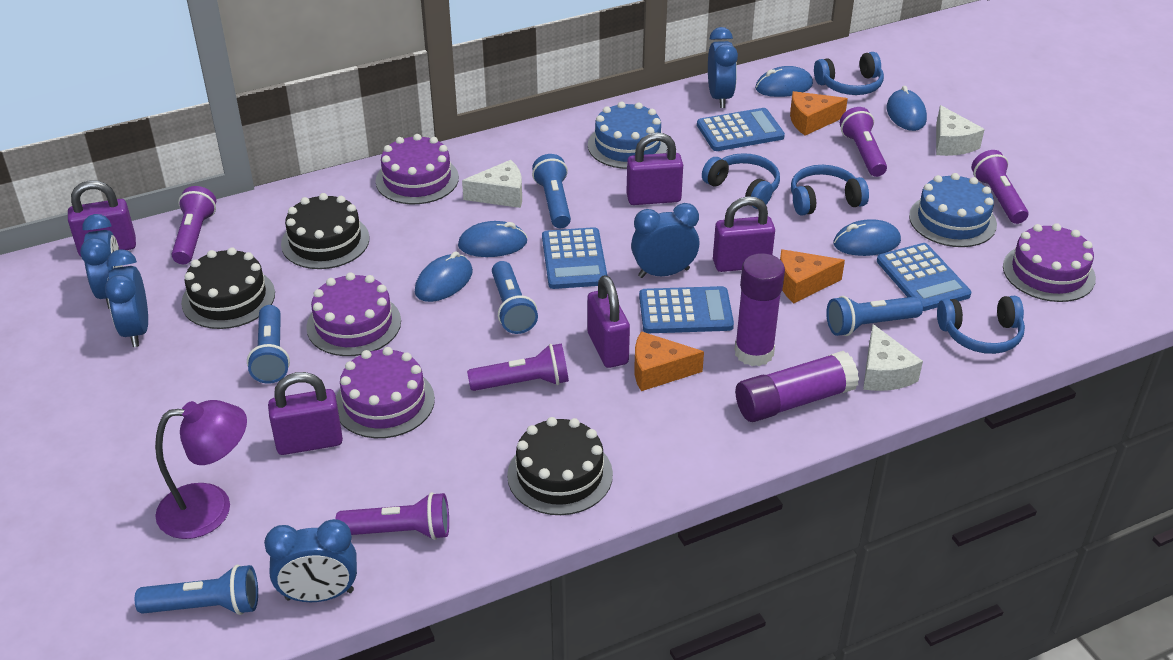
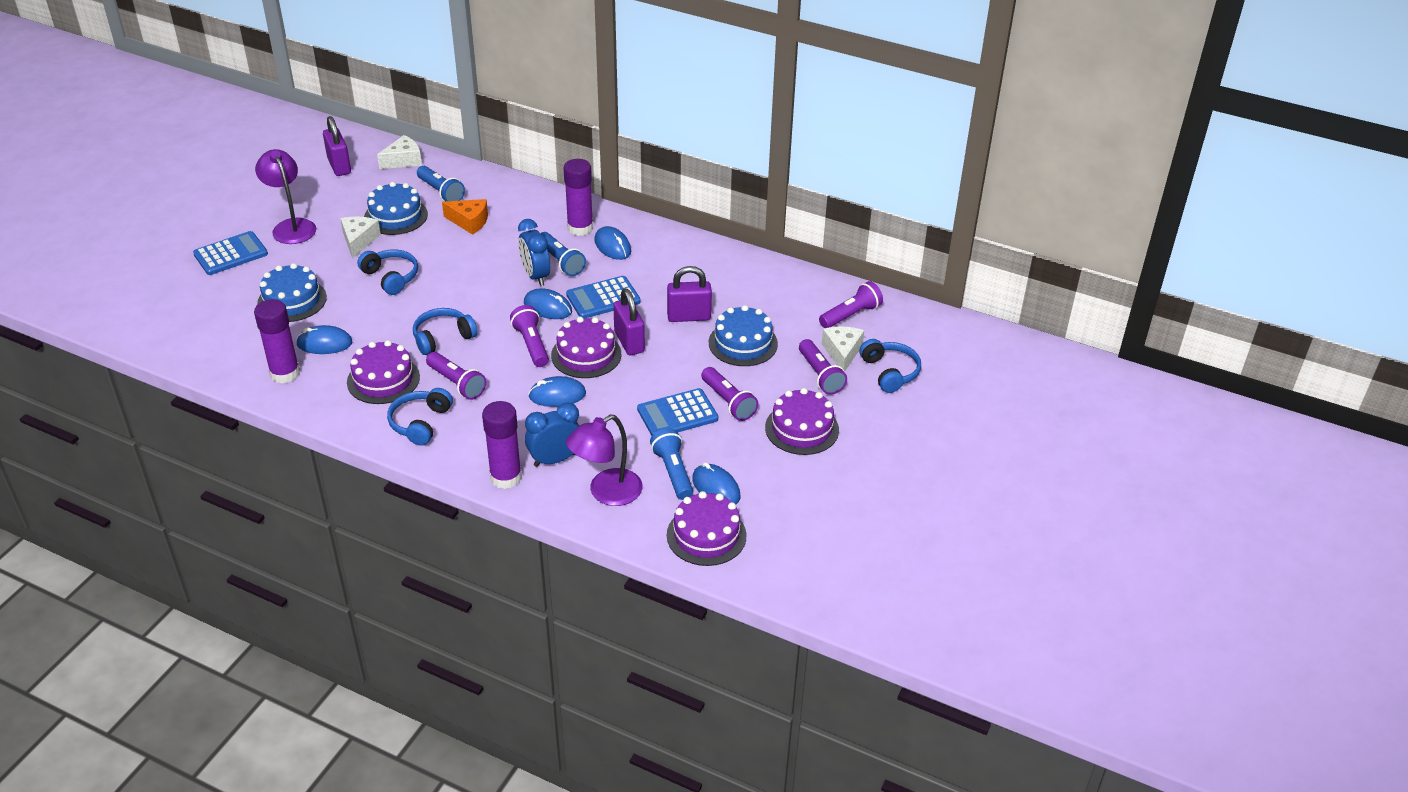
black cake: [181,247,275,329] [281,193,369,269] [507,417,613,515] = 3 -> none = 0
blue cake: [588,102,668,169] [909,173,997,247] = 2 -> [257,263,327,322] [364,182,428,235] [709,305,778,366] = 3
blue calculator: [542,227,607,289] [639,286,734,333] [697,108,785,151] [877,243,971,311] = 4 -> [193,231,268,275] [566,276,641,318] [637,388,718,436] = 3
blue clock: [80,214,123,309] [105,250,148,347] [264,519,357,602] [631,203,700,278] [708,27,738,108] = 5 -> [518,219,550,286] [525,402,579,467] = 2
blue flashlight: [135,565,258,615] [247,305,290,383] [492,261,538,334] [532,154,571,228] [826,296,923,336] = 5 -> [417,166,465,201] [540,232,586,276] [650,428,693,500] = 3
orange cheese: [634,331,704,391] [780,249,845,303] [790,91,848,135] = 3 -> [442,199,488,235] = 1
purple glue stick: [735,253,785,366] [735,351,859,422] = 2 -> [254,299,300,383] [482,401,522,489] [564,159,593,236] = 3
purple lamp: [155,400,247,539] = 1 -> [255,149,316,244] [566,415,642,506] = 2
purple padlock: [68,181,136,256] [268,372,343,455] [587,275,630,368] [626,132,683,205] [713,196,775,272] = 5 -> [323,116,351,176] [613,288,645,355] [667,266,712,322] = 3

